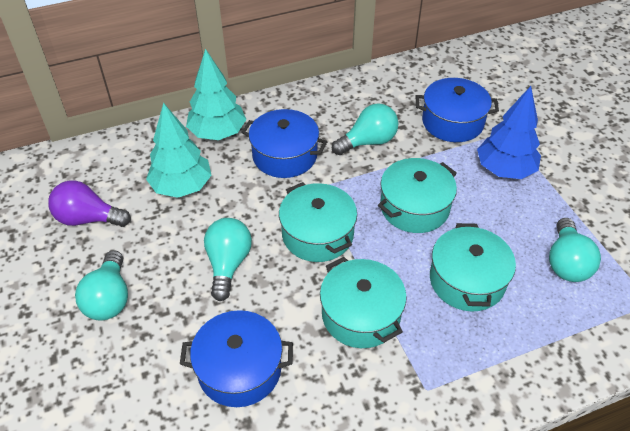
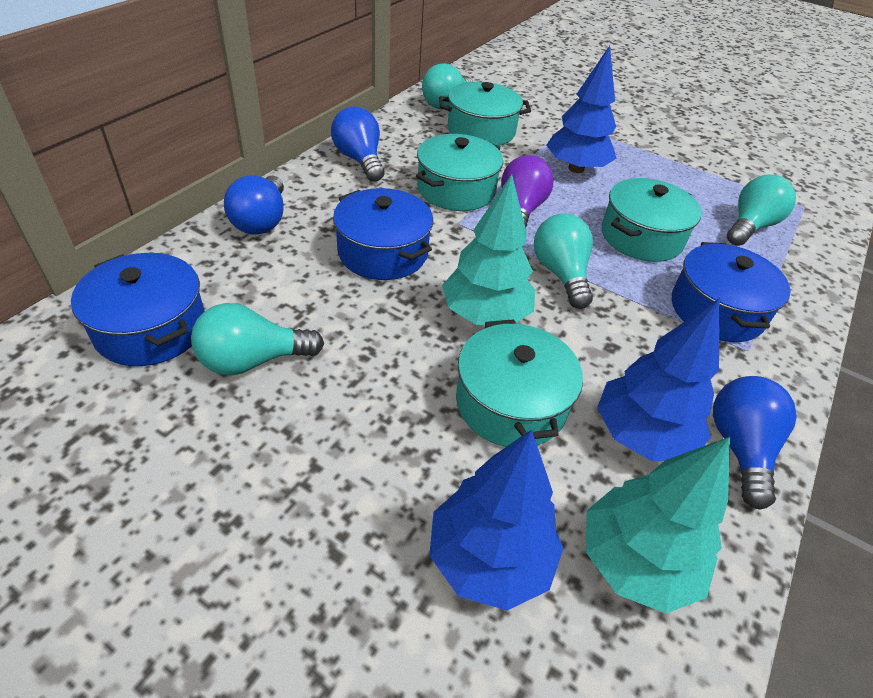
blue light bulb: none = 0 -> [224,176,284,234] [331,107,385,182] [713,376,797,510] = 3
blue tree: [477,86,541,179] = 1 -> [429,430,563,610] [546,46,616,173] [597,298,720,461] = 3

